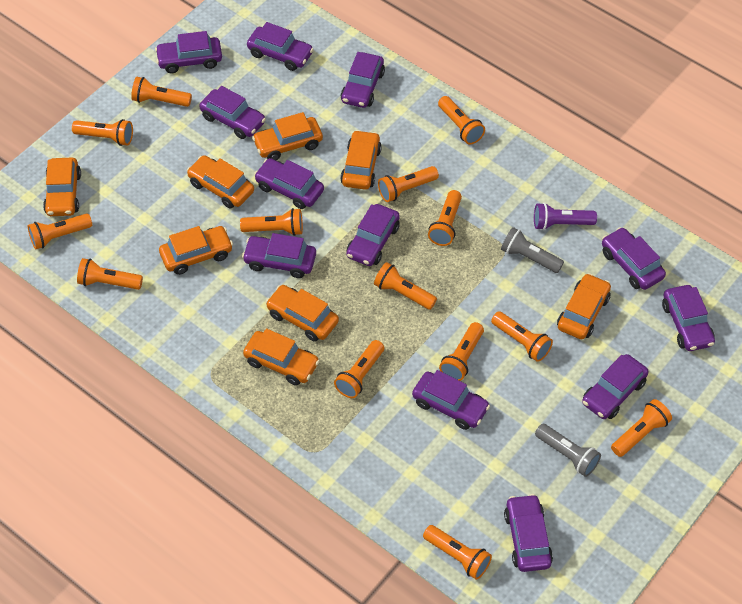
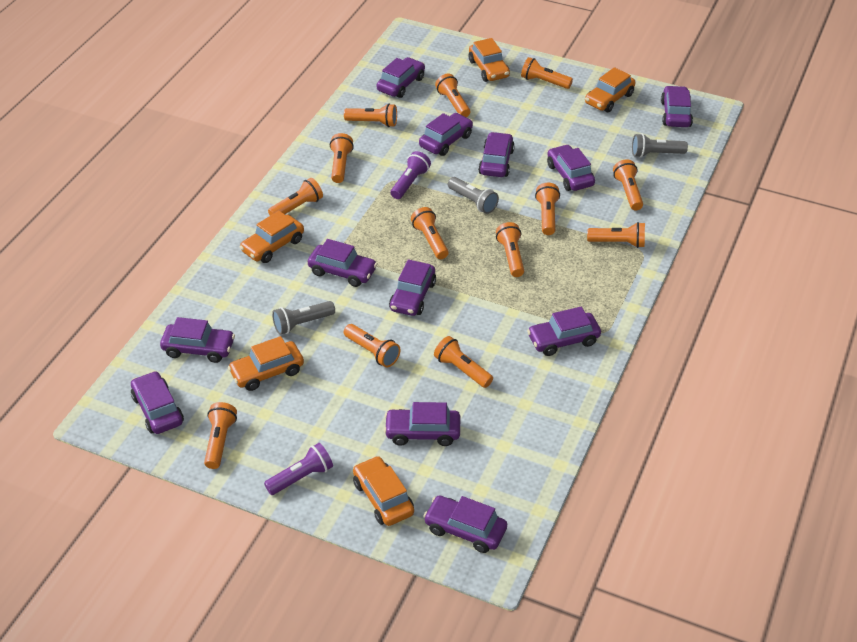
grey flashlight: [501,227,564,273] [535,424,601,477] = 2 -> [272,301,335,335] [448,177,499,214] [632,133,688,158] = 3
orange car: [43,158,81,216] [159,226,233,275] [187,155,254,209] [243,328,320,386] [252,112,323,160] [266,285,339,342] [340,130,382,190] [557,273,611,339] = 8 -> [228,336,304,391] [240,211,304,263] [353,456,414,526] [469,38,510,82] [585,67,636,112] = 5
orange flashlight: [28,213,92,249] [72,119,133,146] [77,258,143,290] [131,77,192,107] [240,208,303,236] [334,340,384,398] [374,262,437,310] [378,166,439,202] [423,525,492,580] [428,190,462,246] [438,96,485,144] [439,322,484,381] [491,311,553,362] [611,399,672,457] = 14 -> [204,402,237,469] [268,178,323,216] [330,133,354,183] [344,104,397,127] [344,324,401,367] [411,207,449,259] [434,336,493,388] [435,74,470,117] [496,222,524,277] [521,57,573,89] [535,183,560,235] [587,222,645,248] [613,159,643,211] = 13
purple flashlight: [534,203,597,230] = 1 -> [264,443,333,495] [391,151,431,199] = 2

